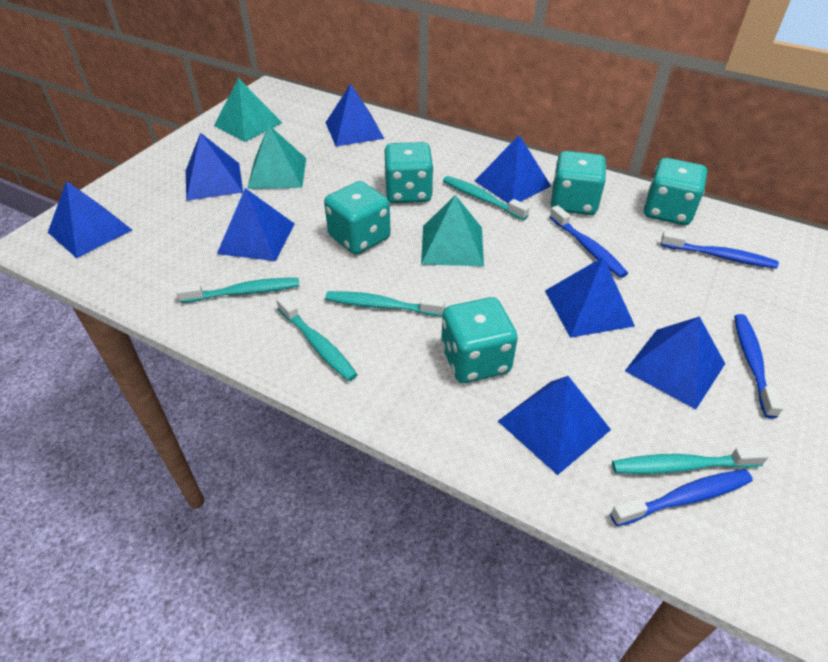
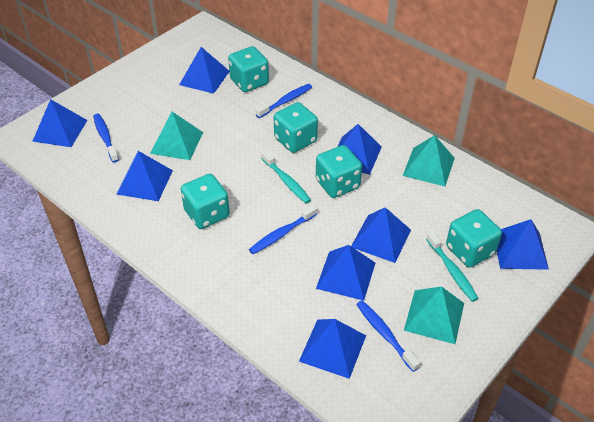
turquoise toothbrush: [176,278,300,303] [276,295,358,381] [325,291,445,316] [443,176,530,220] [612,446,769,474] = 5 -> [261,150,311,204] [426,231,479,302] = 2

